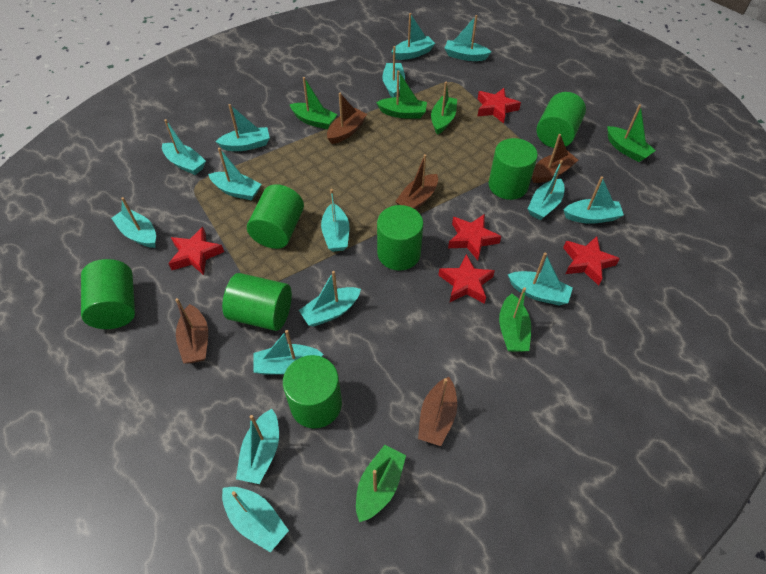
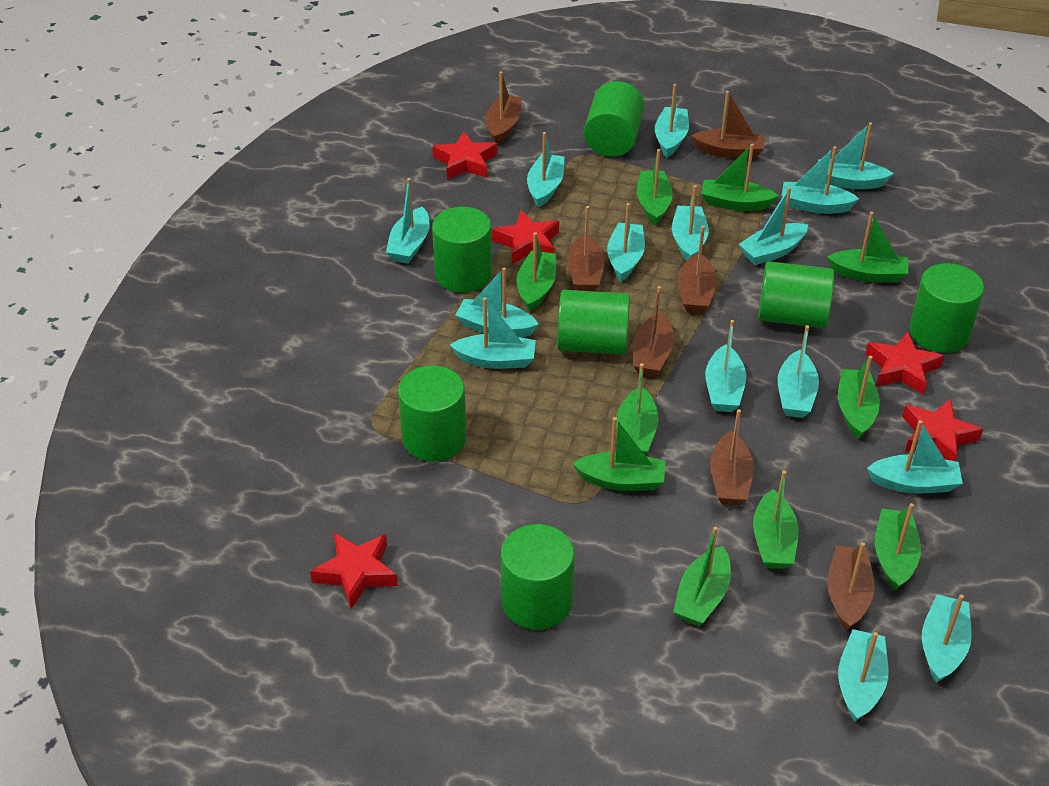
brown boat: [175,298,208,363] [327,93,367,144] [395,154,438,210] [418,377,457,446] [532,134,578,183] = 5 -> [486,71,522,144] [567,206,605,291] [633,286,674,377] [678,226,717,313] [691,91,765,158] [710,409,754,505] [827,542,875,631] = 7
green boat: [290,77,337,129] [356,445,406,522] [376,71,427,118] [431,82,457,135] [499,287,531,352] [607,104,656,162] = 6 -> [517,232,556,312] [572,417,666,491] [616,363,659,455] [637,149,673,226] [673,527,731,626] [701,144,779,211] [753,470,799,569] [827,212,908,283] [838,356,880,439] [875,503,921,590] = 10

